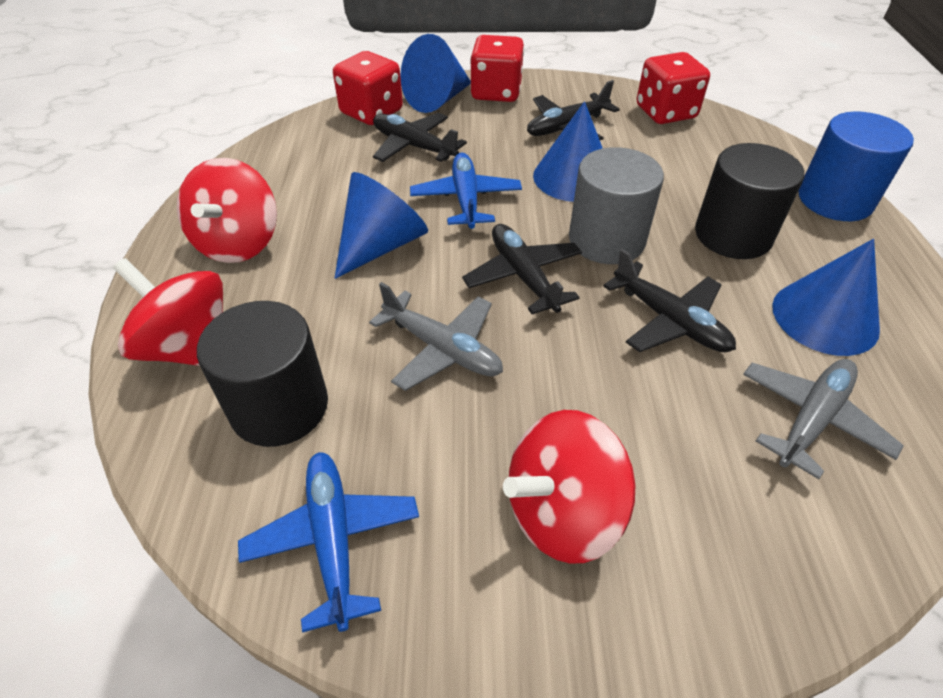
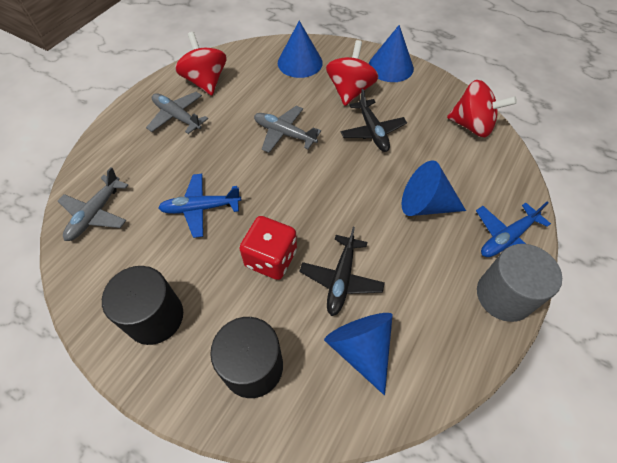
black plane: [373,113,467,162] [462,224,582,314] [527,80,620,140] [603,249,736,352] = 4 -> [300,227,385,316] [341,89,407,152] = 2
blue cylinder: [799,111,914,221] = 1 -> none = 0
grey plane: [369,282,503,391] [743,359,904,479] = 2 -> [58,167,128,241] [146,92,208,134] [254,106,321,153] = 3
red dice: [333,51,403,125] [470,35,524,102] [637,52,710,124] = 3 -> [239,216,297,280] = 1

